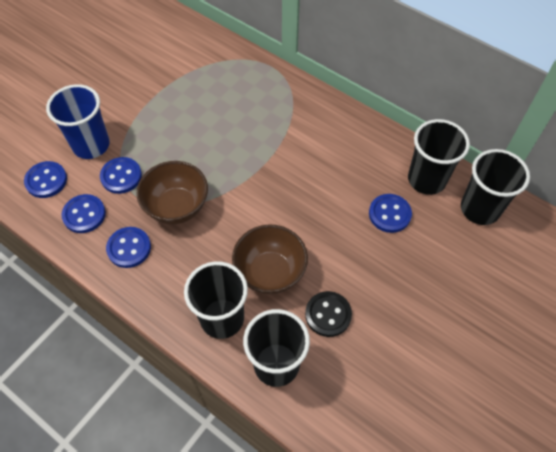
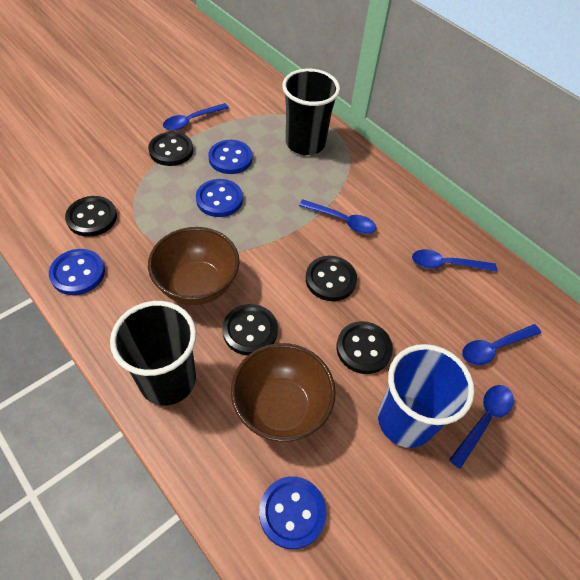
black button: [305,291,352,337] = 1 -> [65,196,117,237] [148,132,193,166] [222,304,278,356] [306,256,357,301] [336,321,393,374] = 5
black cup: [184,261,248,339] [243,309,310,387] [408,119,470,195] [461,149,530,225] = 4 -> [110,301,197,406] [282,68,340,155] = 2
blue button: [24,161,67,198] [61,194,106,233] [100,157,142,194] [106,227,151,268] [369,194,412,233] = 5 -> [49,249,105,295] [196,179,243,217] [208,140,253,174] [259,476,326,549] = 4
blue spoon: none = 0 -> [163,103,229,131] [299,200,376,234] [412,249,497,272] [449,385,514,469] [462,324,541,365] = 5

